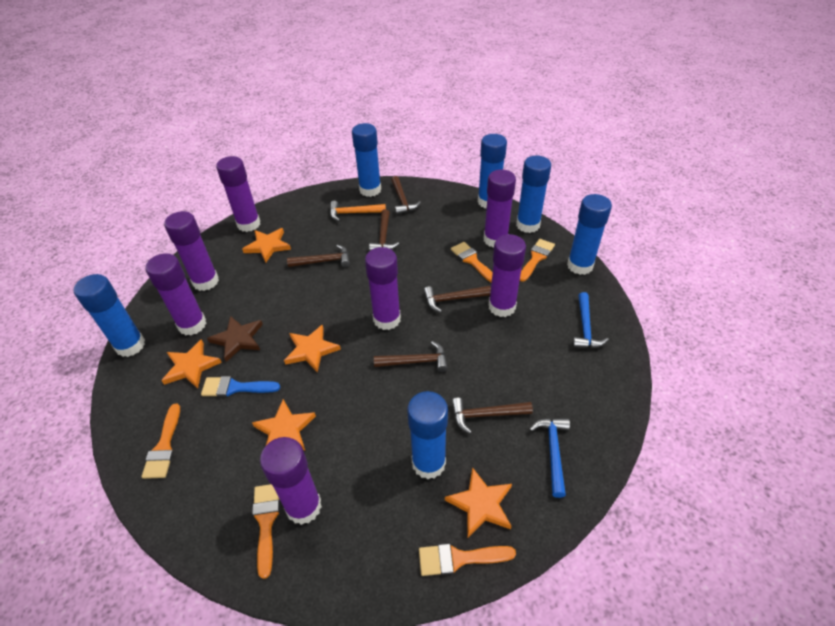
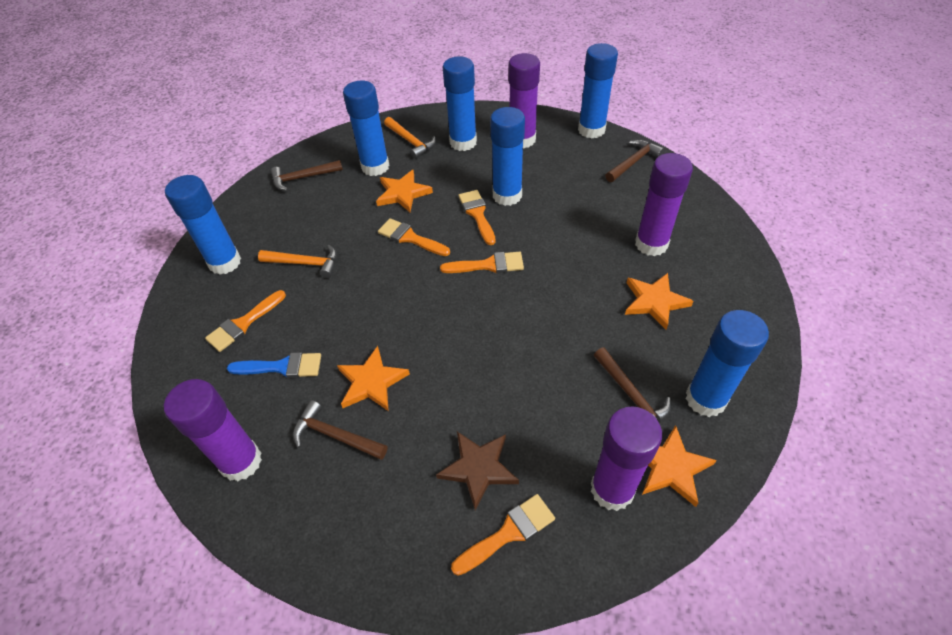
blue hammer: [529,418,570,498] [572,292,609,348] = 2 -> none = 0
brown hammer: [287,244,350,267] [369,209,399,251] [374,341,448,372] [391,176,421,214] [424,286,491,312] [451,398,533,434] = 6 -> [271,160,343,191] [293,400,387,460] [594,348,671,423] [605,139,664,182] = 4
orange hammer: [330,201,386,221] = 1 -> [258,245,337,278] [384,117,436,159] = 2
orange star: [161,339,222,389] [242,228,291,262] [252,399,316,450] [284,324,341,373] [445,467,512,537] = 5 -> [337,346,410,411] [376,170,433,212] [625,273,694,330] [642,425,717,507] = 4
purple glue stick: [146,253,206,335] [164,211,219,291] [216,156,260,232] [260,437,322,525] [365,247,401,330] [484,169,516,248] [489,234,526,317] = 7 -> [164,379,262,481] [509,53,540,148] [591,406,662,511] [635,153,693,256] = 4

